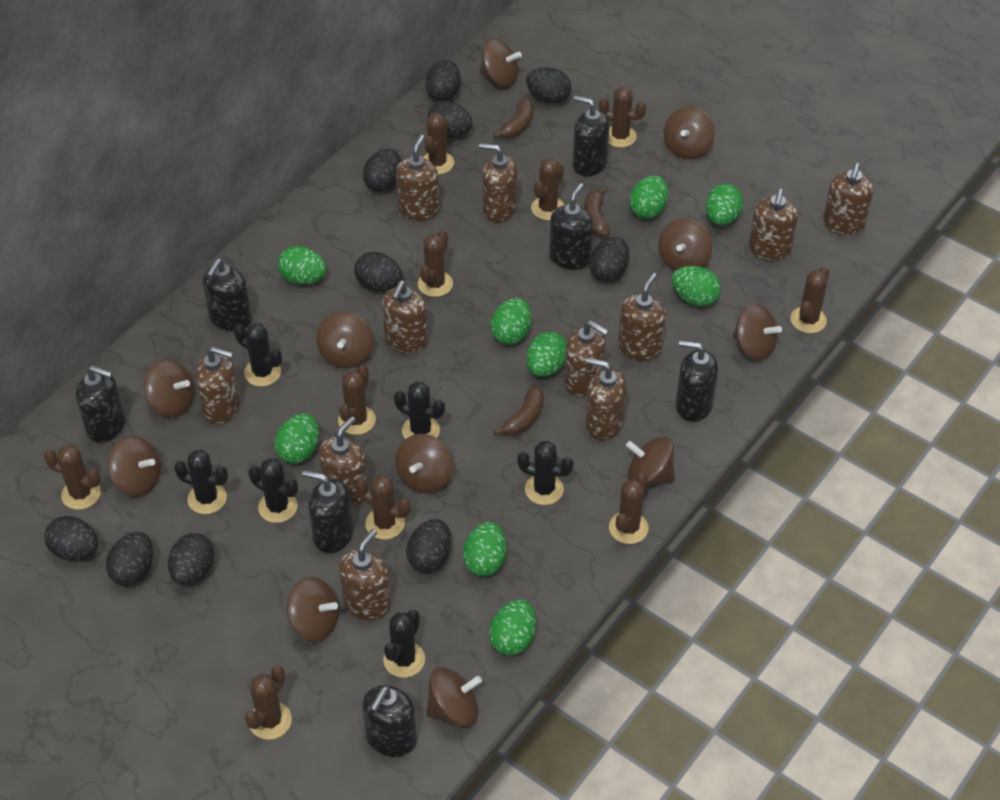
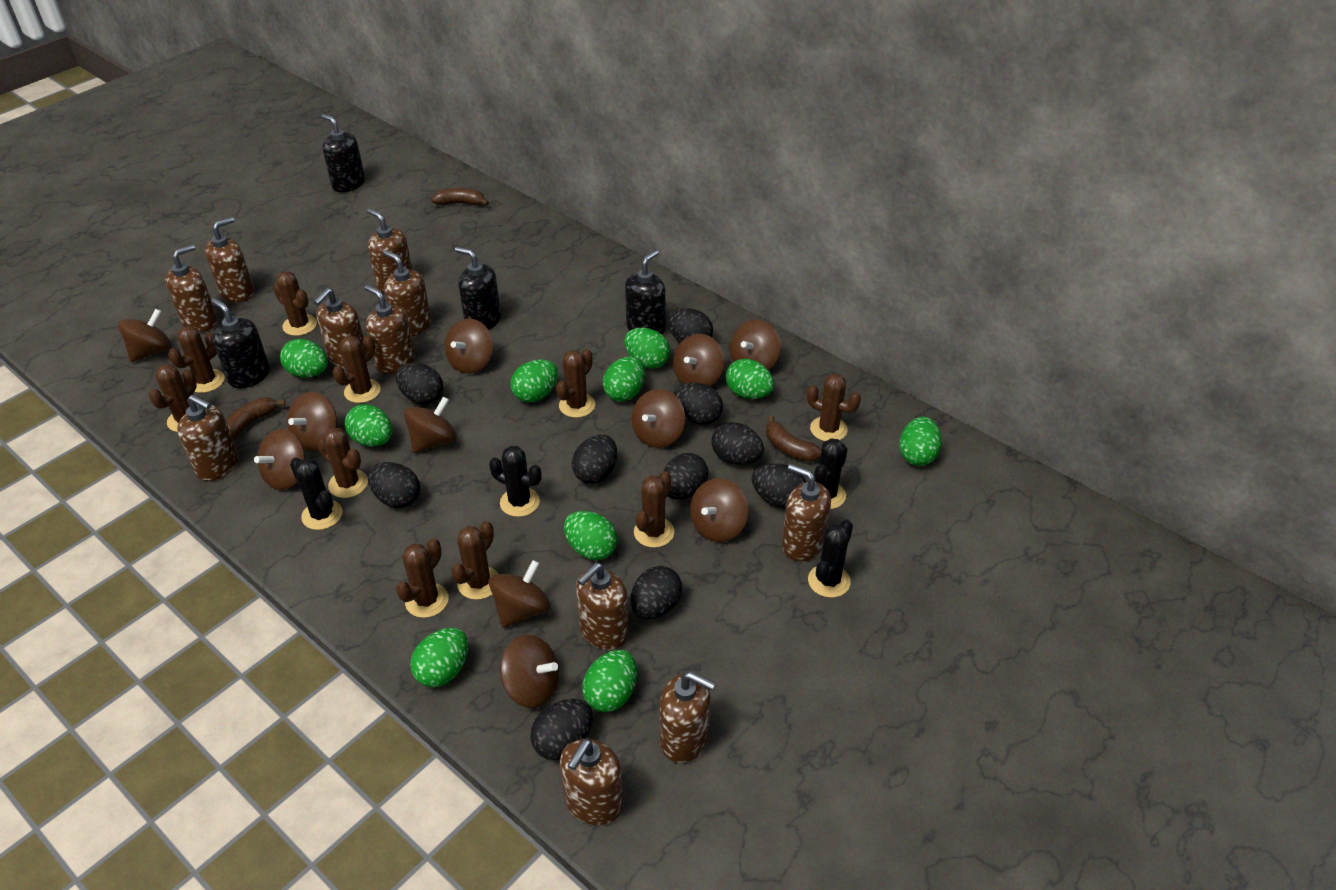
black cactus: [174,450,228,514] [234,323,282,387] [249,458,298,523] [383,610,425,678] [394,382,445,439] [517,441,574,505] = 6 -> [290,458,343,530] [489,446,542,517] [808,519,853,598] [814,438,848,509] = 4
black soap dispenser: [76,365,125,443] [202,259,252,331] [302,470,354,553] [362,685,417,757] [549,183,593,270] [573,95,610,176] [676,340,718,422] = 7 -> [211,298,270,388] [321,114,365,192] [455,247,501,330] [625,250,666,335] = 4
green egg: [275,413,319,464] [278,246,326,285] [463,522,507,576] [489,599,536,656] [490,298,531,345] [527,332,567,377] [629,175,668,219] [672,266,721,307] [706,183,743,226] = 9 -> [280,339,328,378] [345,404,393,447] [410,628,468,687] [511,360,558,403] [564,511,618,560] [582,650,637,712] [603,357,645,402] [624,328,670,368] [726,359,774,399] [899,417,942,466] = 10

